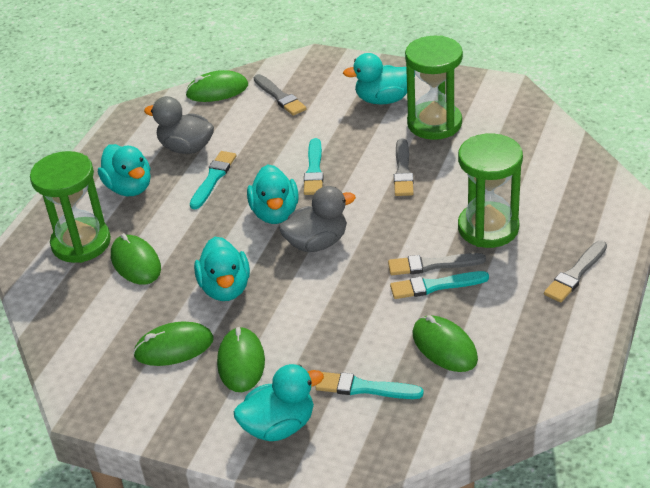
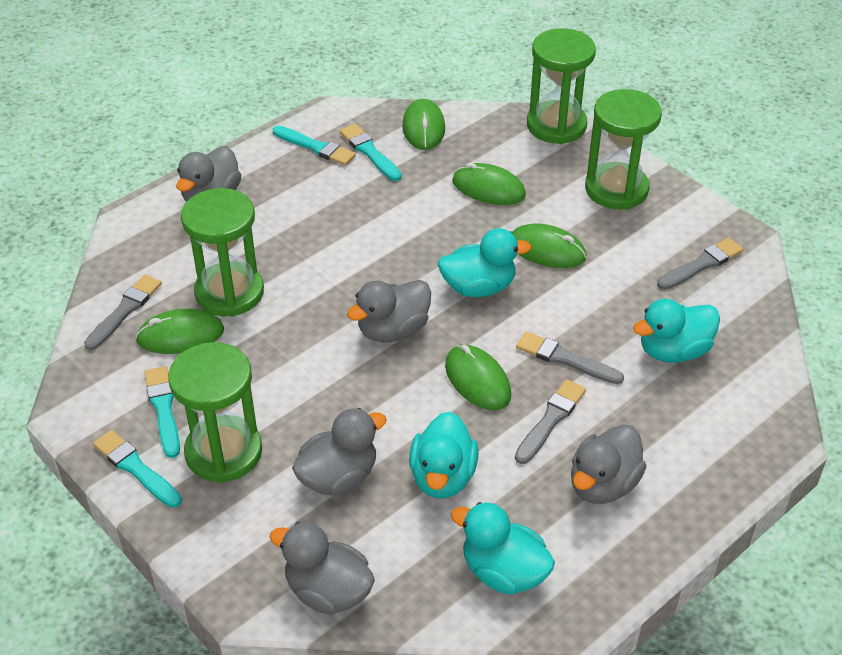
green hourglass: [30,151,111,263] [405,35,463,140] [458,133,523,248] = 3 -> [168,342,262,483] [181,188,264,317] [527,28,596,144] [585,89,662,209] = 4
grey duck: [144,96,214,154] [279,186,356,252] = 2 -> [176,146,241,202] [270,522,375,615] [292,408,387,496] [347,280,431,342] [571,424,647,504] = 5
turquoise duck: [98,144,151,196] [194,237,250,301] [234,364,324,441] [247,165,299,224] [343,53,407,105] = 5 -> [409,412,479,499] [438,228,531,297] [451,502,555,595] [633,299,720,363] = 4

